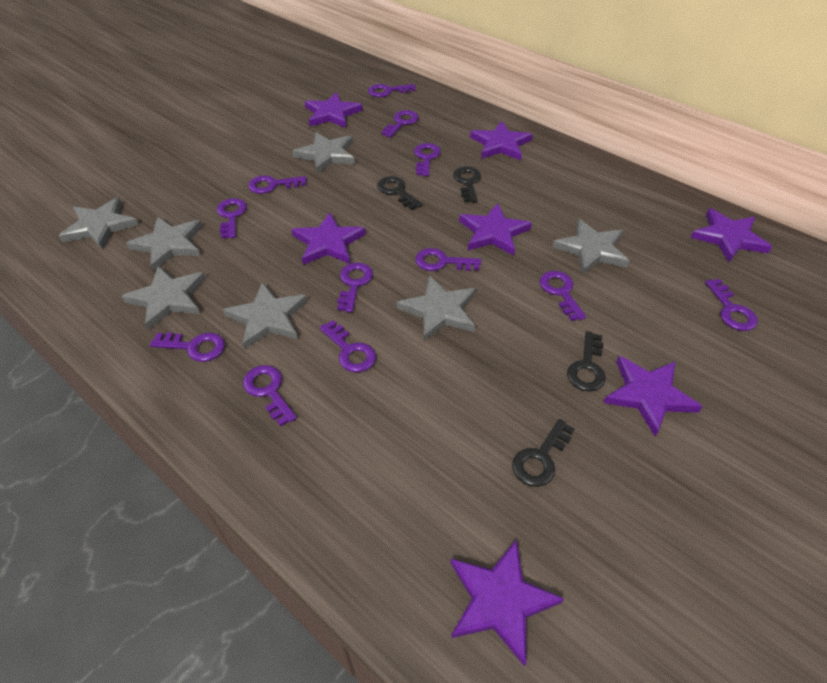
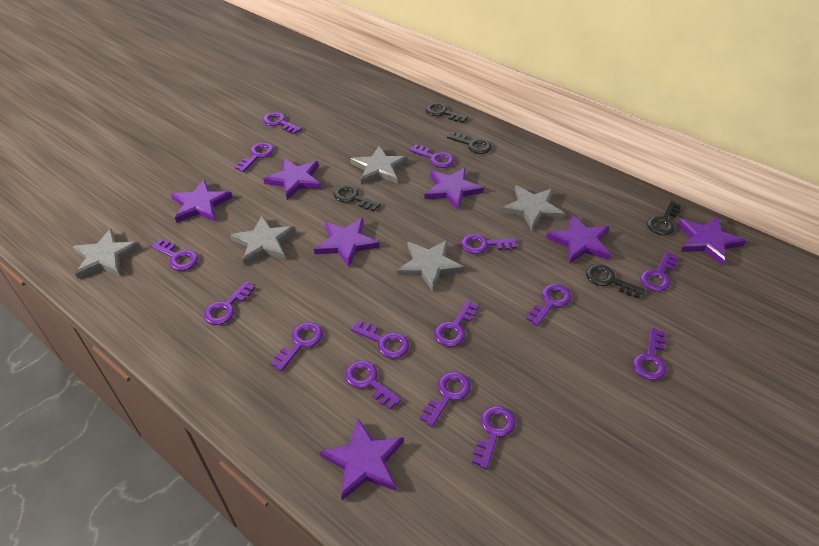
black key: [377,176,422,210] [453,166,481,202] [512,419,575,487] [567,331,606,392] = 4 -> [333,185,381,211] [426,103,468,123] [447,132,492,154] [586,264,645,299] [647,201,681,235] = 5
grey star: [59,197,139,250] [122,266,206,330] [126,217,202,271] [223,282,307,349] [292,132,355,174] [397,275,476,341] [553,219,629,274] = 7 -> [72,229,141,279] [230,216,296,265] [351,146,408,185] [397,240,465,292] [501,185,565,231] = 5
purple key: [150,332,225,362] [217,198,247,238] [243,365,297,427] [248,175,307,194] [319,320,376,373] [337,262,373,312] [368,84,416,97] [381,110,419,138] [414,143,441,176] [415,248,481,271] [540,271,586,321] [705,279,758,331] = 12 -> [151,239,198,271] [204,281,255,325] [235,143,274,172] [263,112,302,134] [271,322,323,372] [345,361,401,410] [351,320,409,359] [409,144,454,168] [420,372,471,427] [434,300,479,347] [461,234,517,254] [472,406,516,469] [526,284,572,326] [633,328,666,380] [640,252,678,292] = 15

